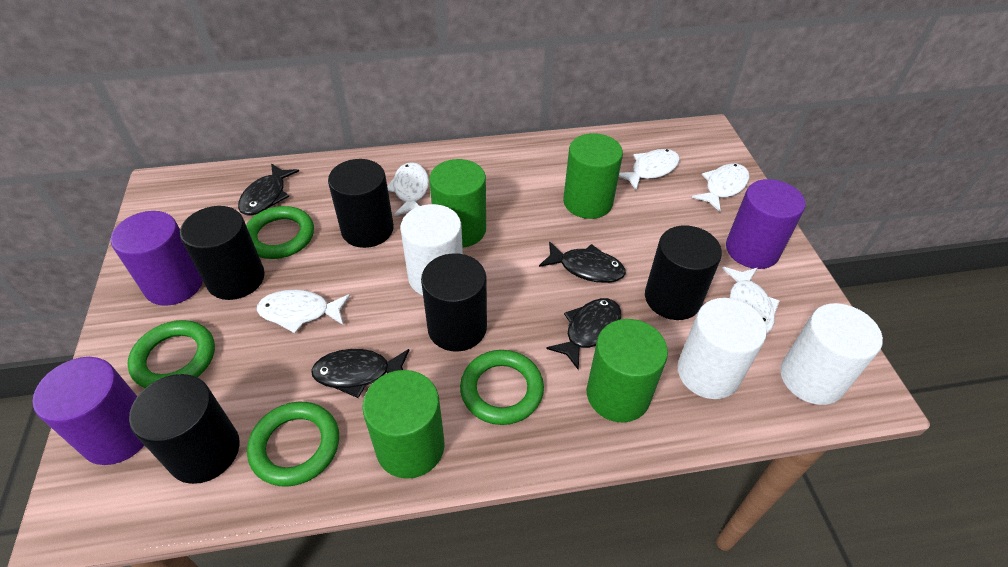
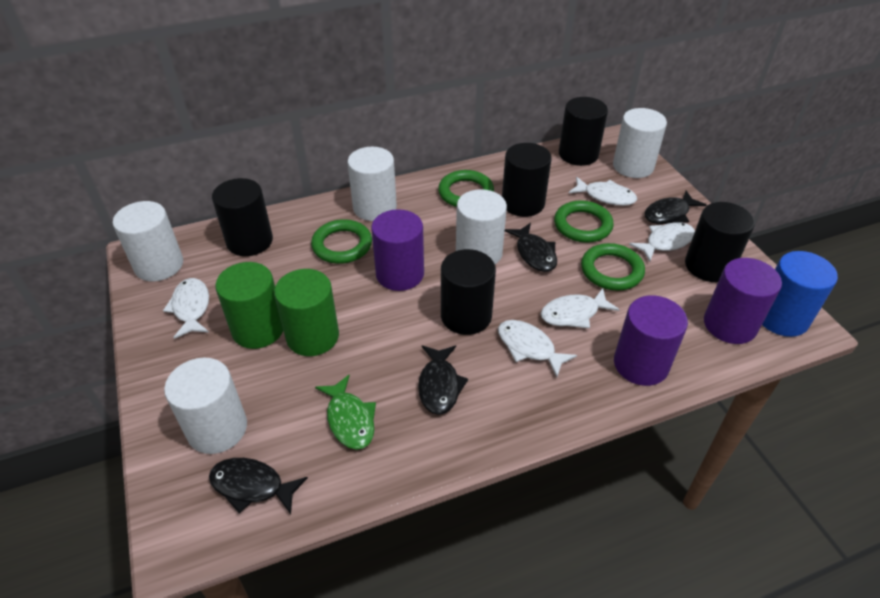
blue cylinder: none = 0 -> [762,251,838,337] = 1
green cylinder: [362,370,445,479] [429,159,486,247] [563,133,623,219] [587,319,668,422] = 4 -> [215,262,283,349] [274,269,339,356] = 2
green fish: none = 0 -> [315,375,376,450] = 1
white cylinder: [400,204,463,295] [678,298,767,399] [780,303,883,405] = 3 -> [113,201,183,281] [164,358,247,454] [347,147,397,221] [456,189,507,264] [613,108,667,178] = 5

